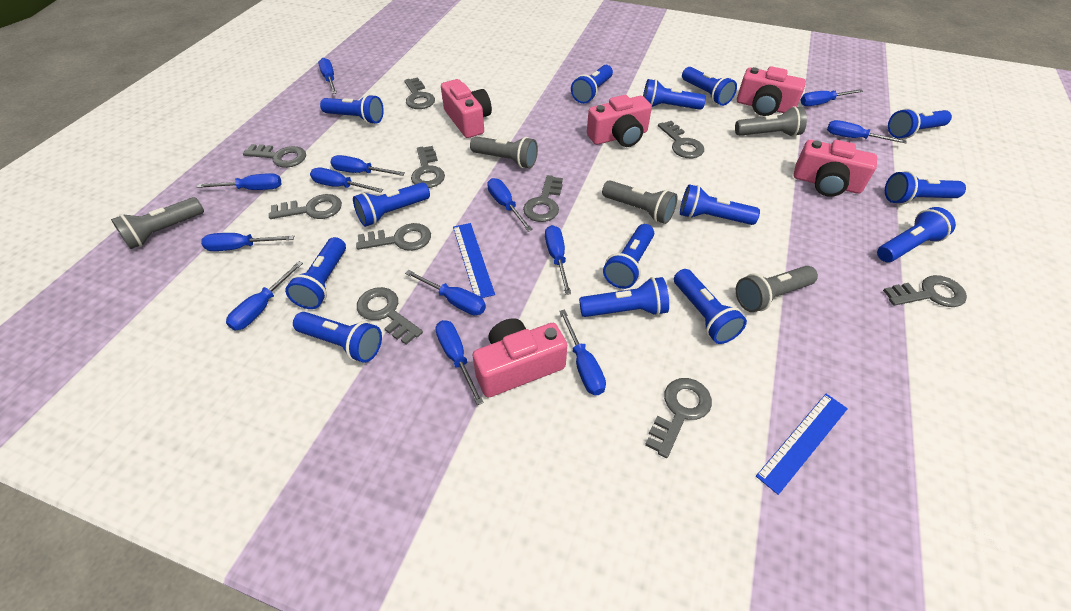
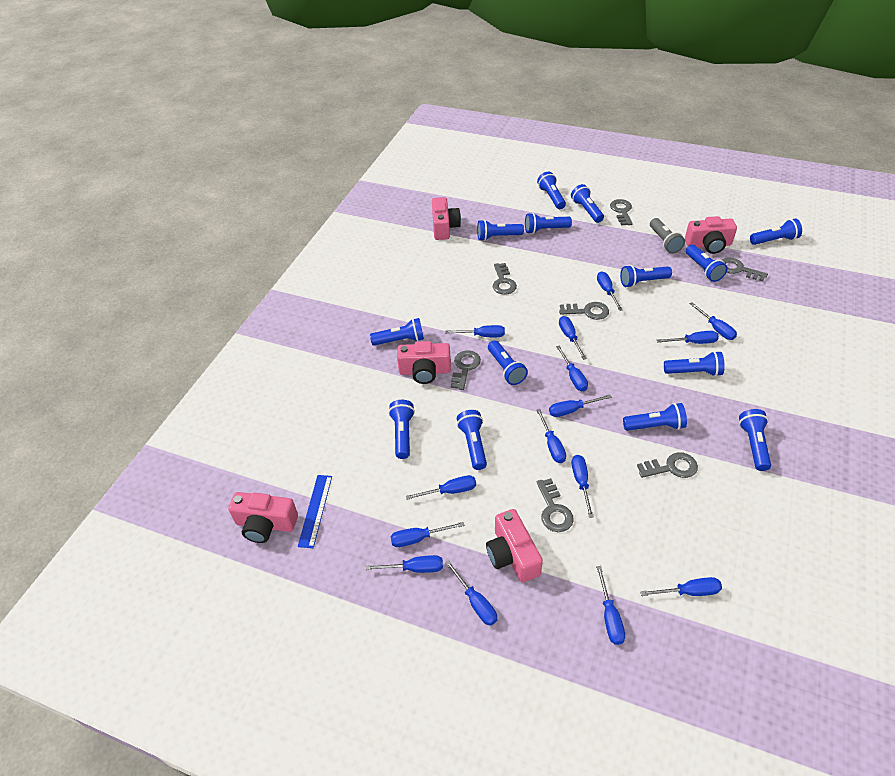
blue ruler: [453,223,495,298] [756,394,848,495] = 2 -> [298,475,332,548] = 1
blue screwdriver: [197,173,281,190] [201,233,294,251] [226,261,303,331] [310,168,383,193] [318,58,337,94] [330,155,405,176] [405,270,486,315] [435,320,484,405] [487,178,533,232] [545,225,571,295] [559,310,606,395] [800,89,863,106] [827,120,907,143] = 13 -> [365,555,443,573] [390,522,465,547] [406,475,476,500] [445,325,505,337] [445,561,497,626] [537,409,566,463] [549,395,612,417] [556,345,588,391] [559,316,587,360] [572,455,594,518] [596,566,625,645] [597,271,623,311] [640,577,722,596] [657,331,719,344] [690,302,737,340] = 15
grey flashlight: [111,197,204,249] [470,136,538,168] [602,180,678,224] [735,106,807,137] [736,266,818,312] = 5 -> [650,218,685,253] = 1
grey key: [243,144,306,168] [269,194,342,219] [356,223,431,251] [357,287,423,345] [404,77,435,109] [411,146,445,188] [523,175,563,222] [645,378,712,458] [658,121,704,158] [883,275,967,307] = 10 -> [451,350,481,390] [493,263,517,295] [537,478,574,532] [559,302,609,320] [610,199,633,226] [637,452,698,478] [722,257,768,282] = 7

